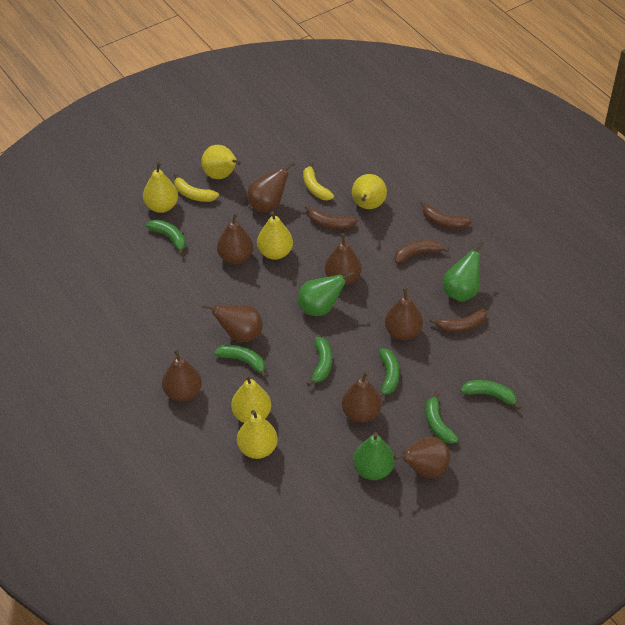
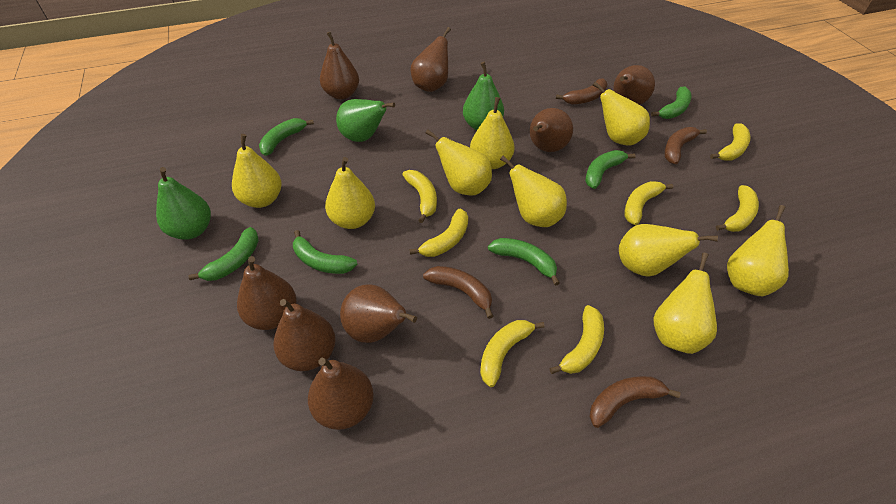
yellow banana: [174,173,219,202] [303,162,334,200] = 2 -> [402,170,437,223] [409,209,468,257] [480,320,545,387] [549,305,604,374] [624,181,673,225] [710,123,751,161] [716,185,759,232] = 7
yellow pear: [143,162,178,213] [201,145,241,179] [231,375,271,423] [237,410,278,459] [257,211,293,260] [352,174,387,209] = 6 -> [232,134,282,208] [325,157,375,229] [425,130,492,196] [470,97,515,169] [500,156,567,227] [593,81,650,146] [619,224,718,277] [653,253,717,354] [727,205,789,296] = 9

